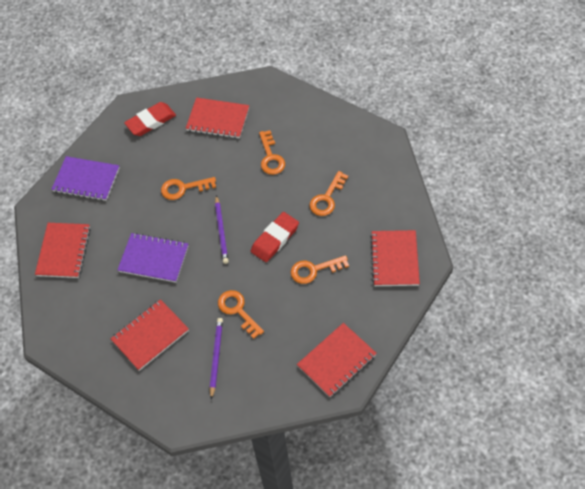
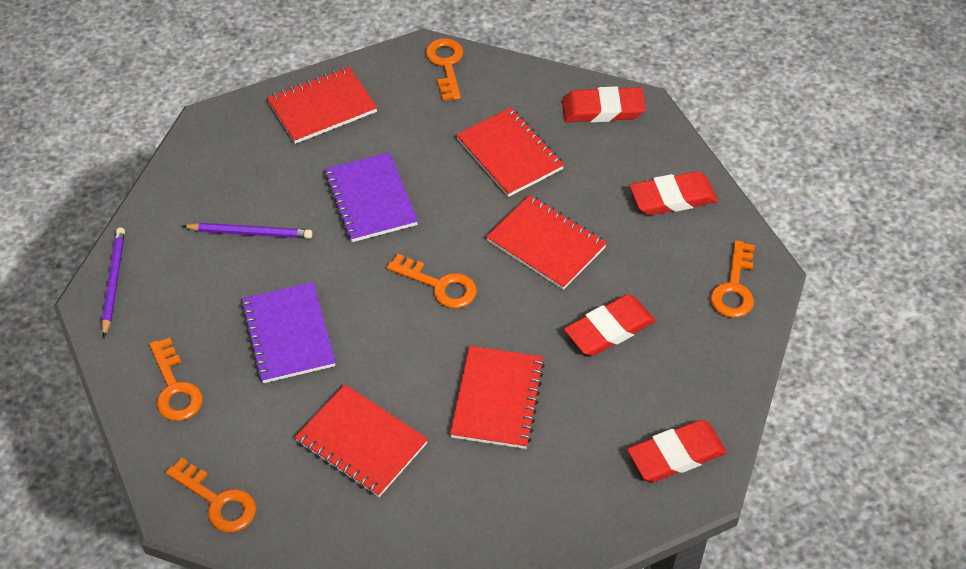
red eraser: [124,102,176,136] [251,212,299,262] = 2 -> [562,86,646,122] [564,294,656,356] [627,420,727,482] [629,171,718,215] = 4

